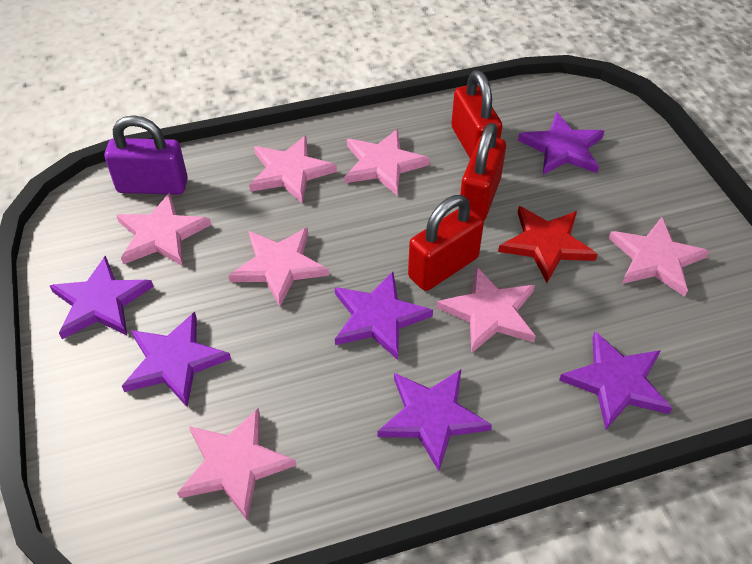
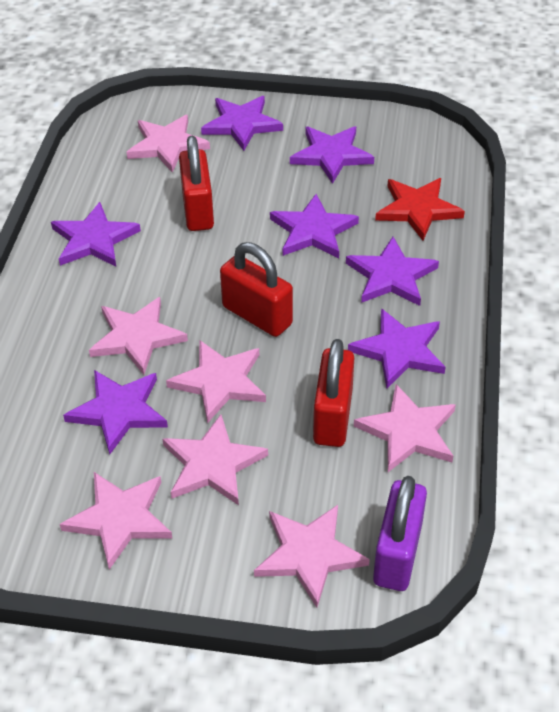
purple star: [50,255,154,339] [122,312,231,407] [335,272,433,360] [377,370,492,471] [518,112,604,175] [559,331,672,430] = 6 -> [51,202,141,267] [63,370,168,455] [201,96,283,151] [270,194,359,258] [290,126,374,184] [346,237,439,306] [348,309,446,388] = 7

